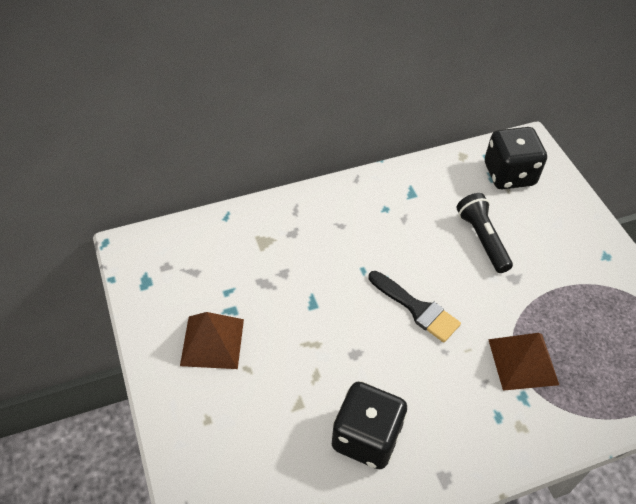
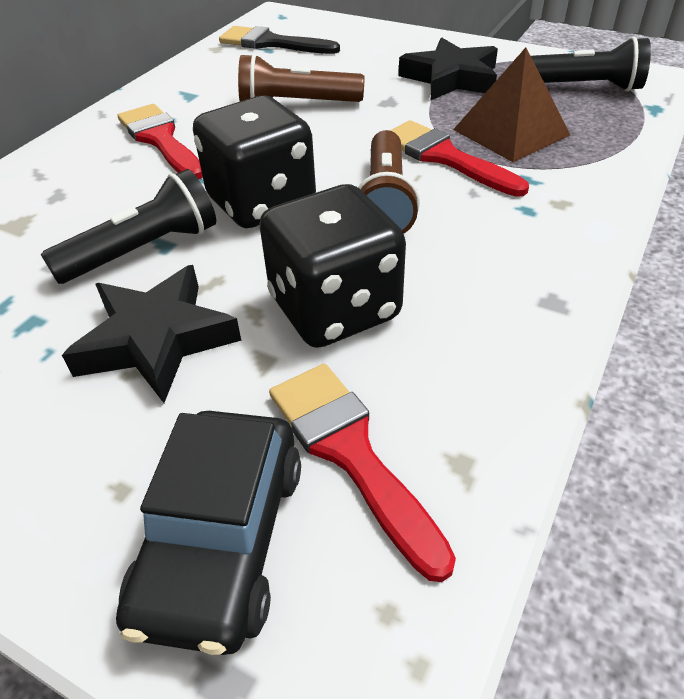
black car: none = 0 -> [116,411,301,655] = 1
black flashlight: [456,193,513,273] = 1 -> [41,169,216,284] [531,37,651,92] = 2
black star: none = 0 -> [62,265,241,403] [399,38,498,100] = 2
brown flashlight: none = 0 -> [238,54,364,102] [358,130,420,234] = 2
brown pyramid: [180,312,244,369] [488,333,559,391] = 2 -> [453,47,570,162] = 1
red brush: none = 0 -> [118,104,203,179] [269,364,456,582] [390,120,529,197] = 3

